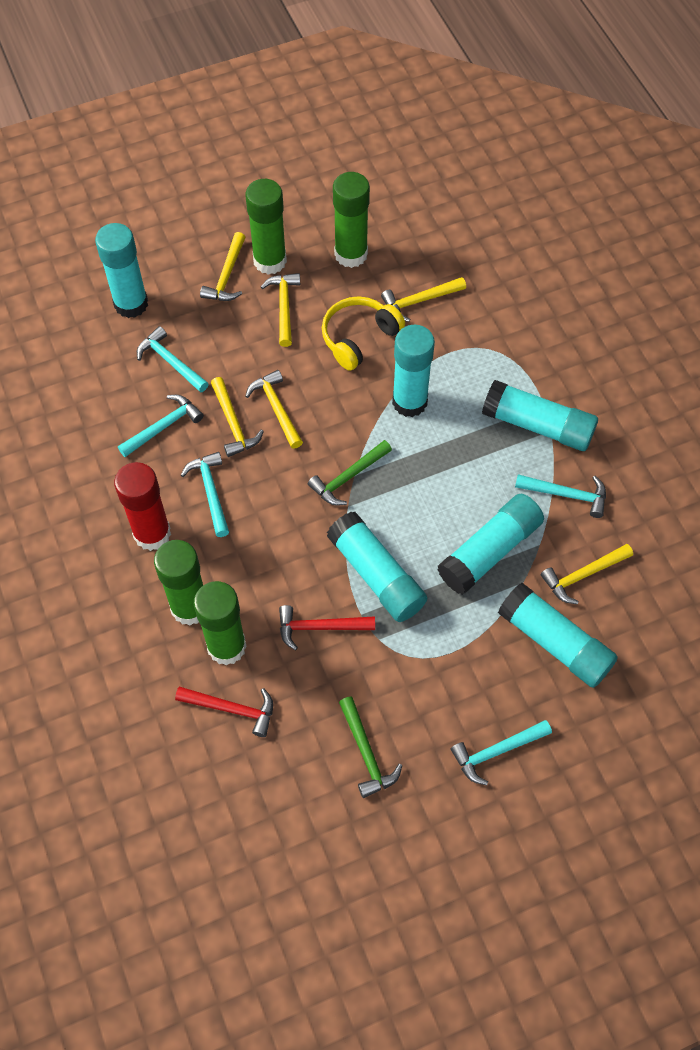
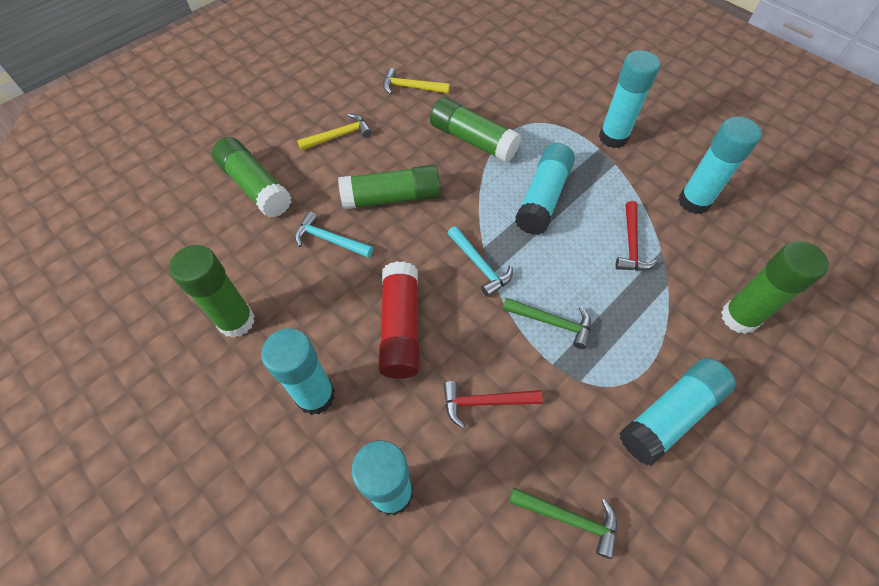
green glue stick: [154,540,203,625] [194,581,247,665] [245,179,287,275] [333,172,370,268] = 4 -> [169,245,255,338] [212,137,292,218] [338,165,440,210] [430,97,521,162] [721,241,829,334] = 5
turquoise hammer: [118,395,204,457] [137,326,209,393] [181,452,229,537] [451,720,552,785] [515,474,606,518] = 5 -> [295,211,373,258] [448,226,513,297] = 2
yellow hammer: [200,232,246,301] [211,377,264,457] [245,370,303,449] [261,273,300,347] [381,277,466,322] [541,544,633,604] = 6 -> [297,113,372,151] [383,68,450,94] = 2
yellow headphones: [322,296,405,371] = 1 -> none = 0

